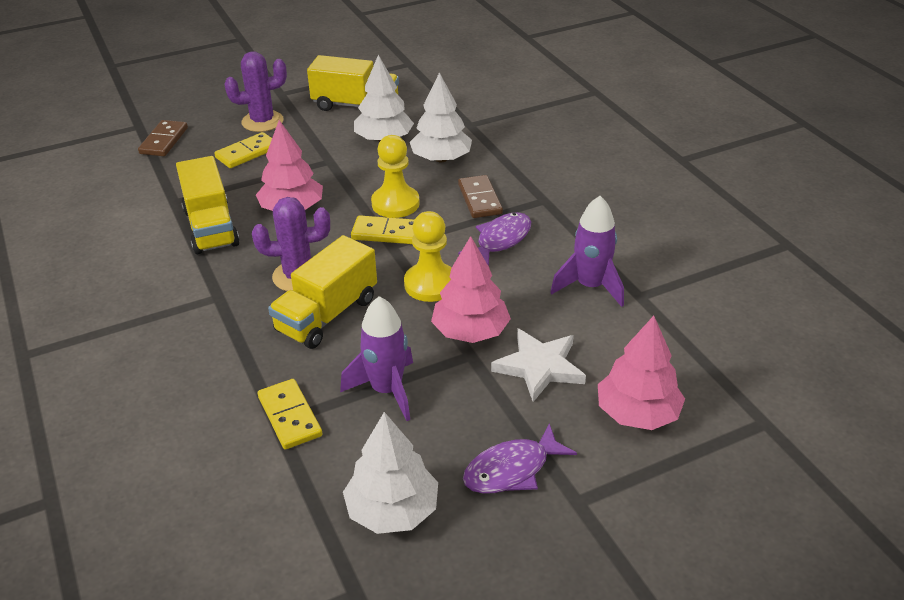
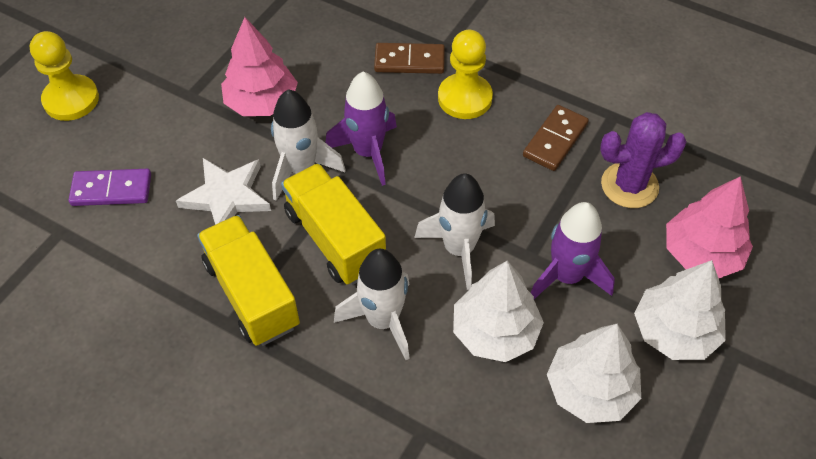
pink tree: [256,120,323,211] [431,236,511,343] [598,316,685,430] = 3 -> [221,17,298,116] [666,176,753,278] = 2
purple cactus: [224,51,287,132] [252,197,330,291] = 2 -> [600,112,687,208] = 1
purple domino: none = 0 -> [69,169,151,206] = 1
purple fish: [458,212,531,266] [463,423,577,494] = 2 -> none = 0
white rocket: none = 0 -> [271,89,346,201] [334,249,410,360] [414,173,495,290] = 3
yellow domino: [214,132,272,168] [258,379,322,450] [351,215,414,244] = 3 -> none = 0
yellow truck: [176,156,240,254] [268,235,377,349] [307,55,399,111] = 3 -> [197,215,300,346] [281,163,386,285] = 2

